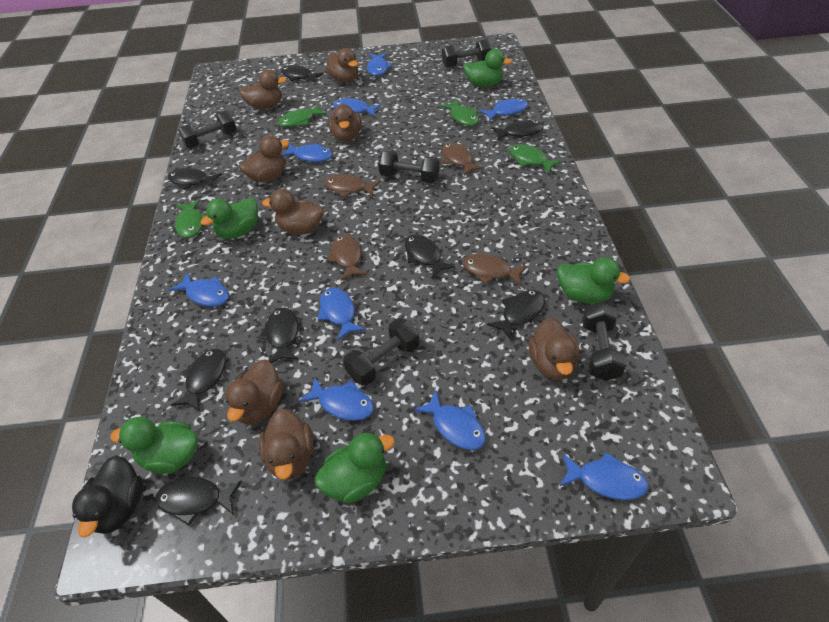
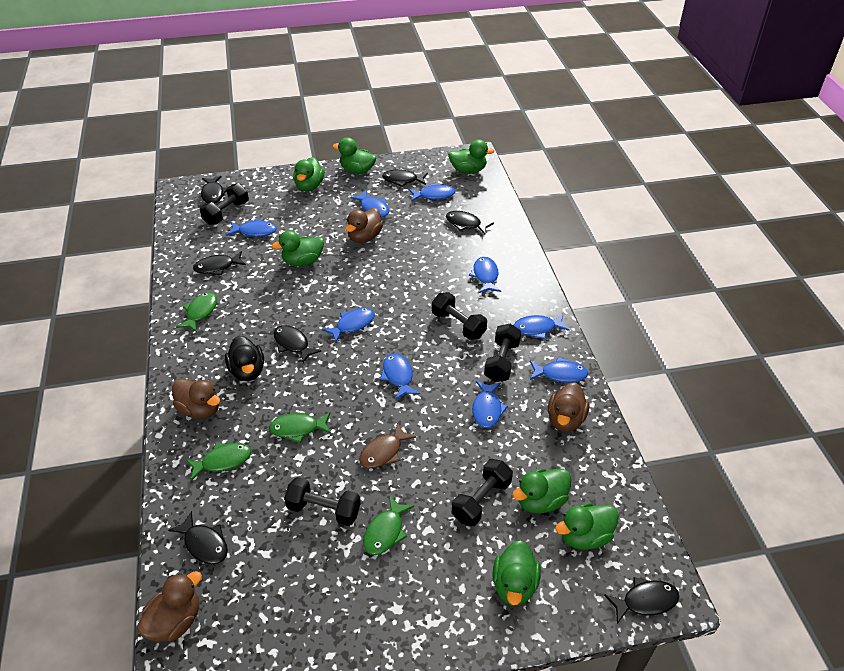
black fish: [155,477,242,526] [168,168,222,190] [171,349,226,412] [258,307,299,363] [281,65,324,83] [405,234,455,278] [487,290,545,340] [491,120,544,140] = 8 -> [168,511,228,564] [193,251,246,275] [201,176,227,203] [273,325,322,363] [382,169,428,187] [446,211,494,234] [604,577,679,624] = 7
brown duck: [225,359,283,424] [239,70,287,109] [239,135,289,182] [259,408,313,480] [262,189,323,234] [326,48,358,83] [328,104,361,141] [529,318,579,380] = 8 -> [137,571,202,642] [172,378,220,419] [346,208,383,243] [548,382,589,432] = 4
brown fish: [324,174,380,198] [326,235,367,281] [442,142,484,176] [462,254,528,286] = 4 -> [359,422,416,469] = 1
green duck: [110,417,198,474] [200,197,258,239] [315,432,395,503] [463,49,512,87] [557,257,630,304] = 5 -> [272,230,324,266] [293,157,324,191] [333,137,377,174] [448,139,495,174] [492,540,541,606] [512,469,571,514] [555,503,619,550] = 7

